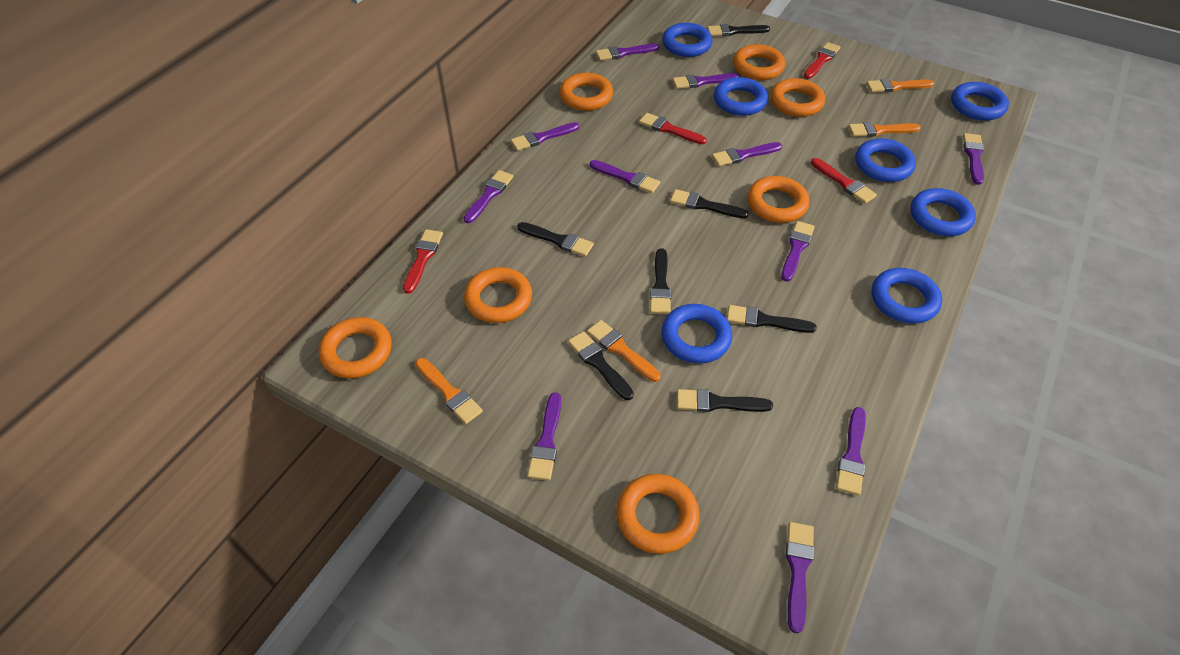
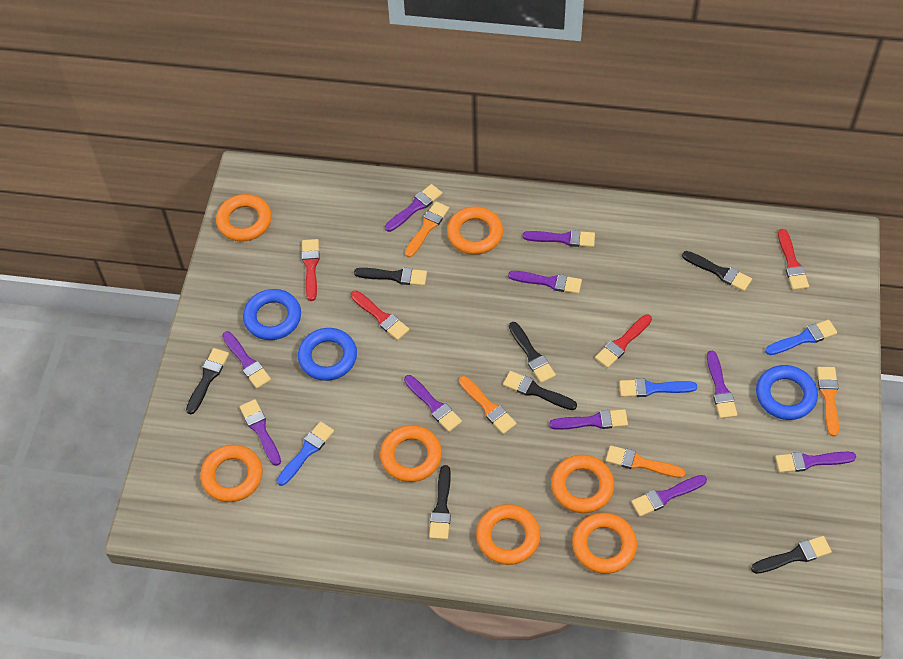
blue brush: none = 0 -> [277,421,334,486] [619,379,697,397] [765,320,837,355] = 3
blue ring: [661,304,732,364] [662,23,713,57] [714,77,768,116] [855,138,916,182] [872,268,942,324] [910,188,976,236] [951,82,1009,121] = 7 -> [243,289,301,340] [298,328,357,381] [756,365,818,420] = 3
purple brush: [464,170,513,223] [511,122,579,151] [527,392,561,481] [590,160,660,193] [596,43,659,61] [673,73,739,89] [712,142,782,166] [781,221,815,282] [786,522,814,633] [836,407,866,496] [963,133,984,185] = 11 -> [222,331,271,389] [240,399,281,466] [385,184,442,232] [404,375,462,432] [508,271,582,294] [523,230,595,247] [549,409,628,430] [631,475,707,517] [707,351,737,419] [775,452,856,473] = 10

